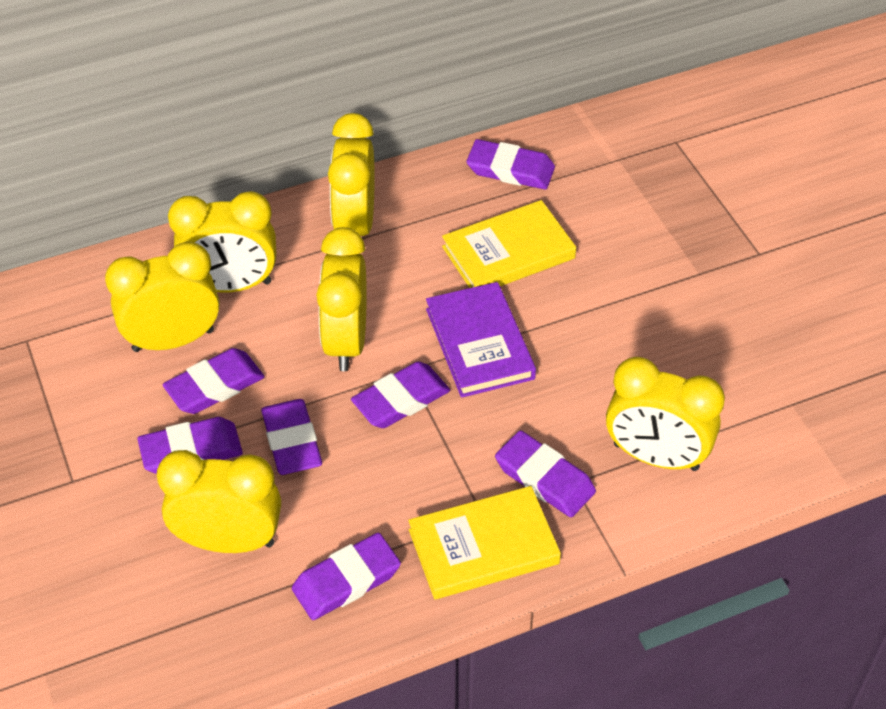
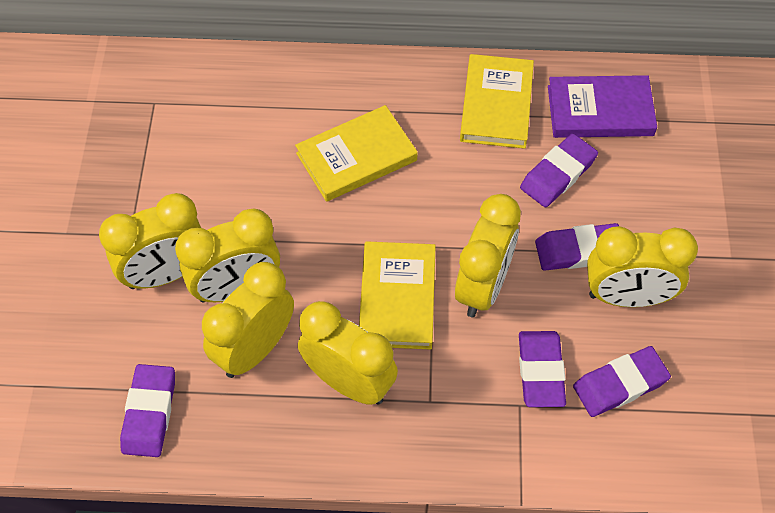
purple eraser: [137,417,243,474] [162,348,265,414] [261,399,322,475] [292,533,401,620] [351,361,450,428] [467,139,555,189] [495,430,596,517] = 7 -> [120,364,175,457] [519,331,566,407] [520,133,598,207] [535,223,619,271] [573,346,671,417] = 5
yellow book: [408,486,561,599] [442,200,576,288] = 2 -> [295,105,418,202] [359,241,436,350] [460,54,534,149] = 3

